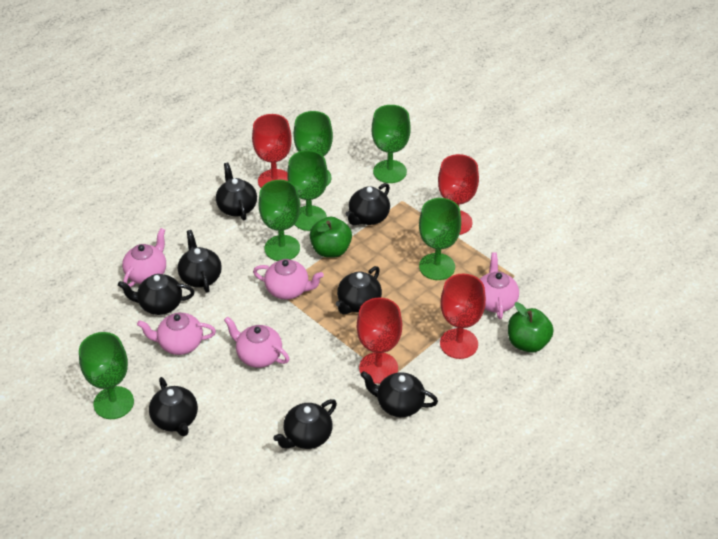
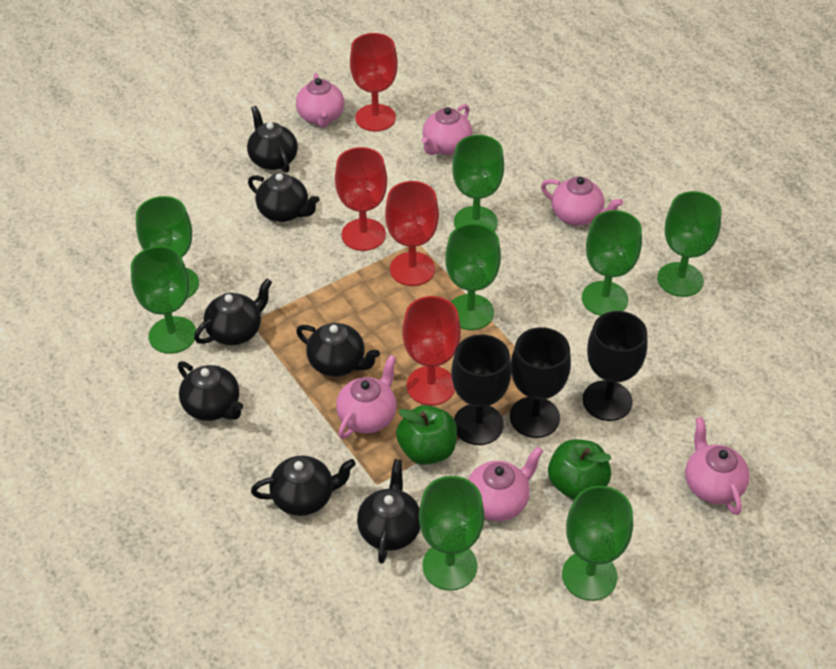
black goblet: none = 0 -> [451,334,511,445] [510,327,571,438] [583,311,647,421] = 3
black teapot: [118,274,195,315] [149,377,198,436] [178,230,222,293] [216,163,257,220] [273,399,337,449] [336,266,382,314] [345,183,390,225] [361,371,438,417] = 8 -> [178,361,243,421] [194,279,272,345] [247,106,298,173] [248,173,320,222] [251,455,356,516] [296,323,380,377] [357,459,420,564] = 7
green goblet: [79,332,134,419] [259,180,300,261] [287,150,328,231] [293,111,333,186] [372,105,411,183] [419,198,461,280] = 6 -> [131,246,196,354] [136,196,199,299] [419,476,484,591] [445,223,501,330] [452,135,504,231] [562,486,633,601] [582,210,642,316] [657,191,721,297] = 8
pink teapot: [122,228,166,287] [137,312,216,355] [224,316,289,368] [253,259,324,300] [480,252,519,319] = 5 -> [296,73,344,128] [336,355,396,439] [422,104,472,155] [468,447,543,521] [541,177,623,226] [685,417,750,515] = 6

